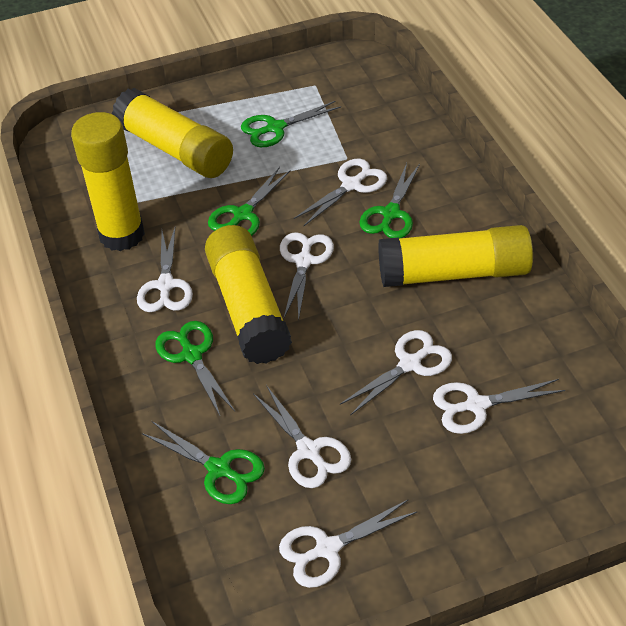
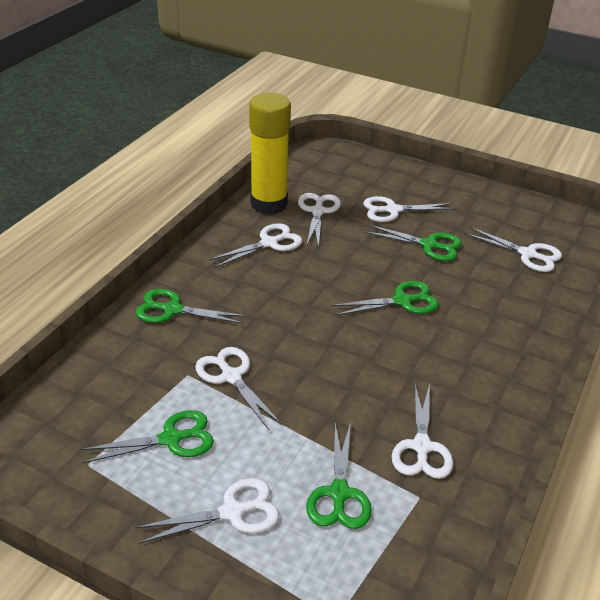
yellow glue stick: [71,112,145,251] [112,88,233,178] [205,225,292,364] [378,225,533,287] = 4 -> [249,93,291,215] = 1

